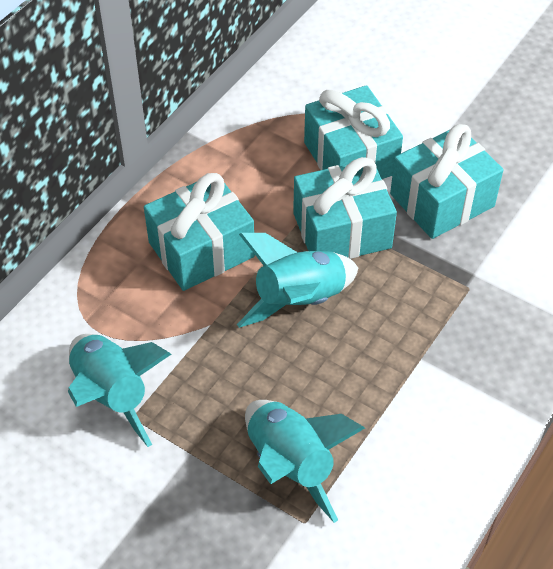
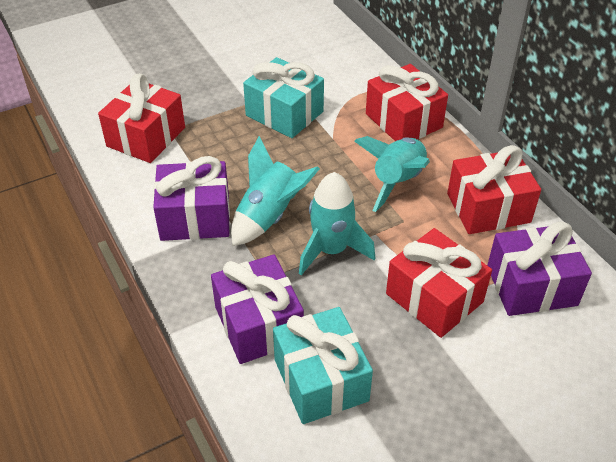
purple gift: none = 0 -> [153,156,230,241] [211,254,304,364] [487,221,592,316] = 3
red gift: none = 0 -> [98,74,185,163] [366,64,448,141] [386,228,492,338] [447,145,541,234] = 4
turquoise gift: [144,173,255,291] [293,157,397,259] [304,85,403,179] [390,124,503,239] = 4 -> [243,57,324,138] [273,307,373,424] = 2

